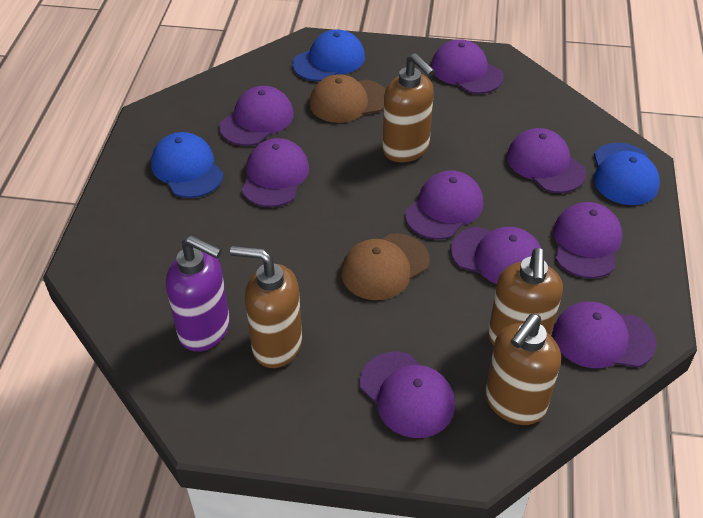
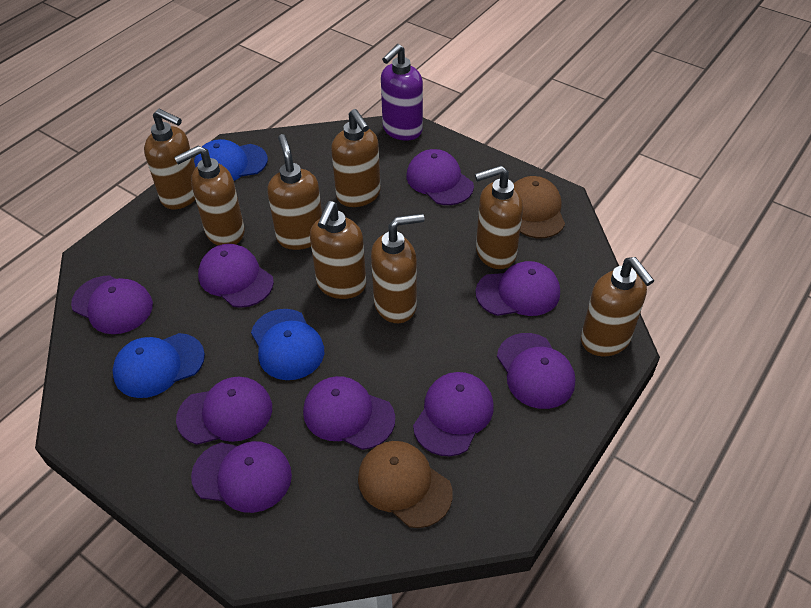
brown soap dispenser: [230,246,302,368] [382,53,435,162] [485,314,561,425] [488,248,563,345] = 4 -> [144,109,196,209] [174,146,245,246] [267,134,322,250] [310,201,366,299] [331,109,381,207] [371,213,425,323] [475,165,523,269] [581,257,654,356] = 8

